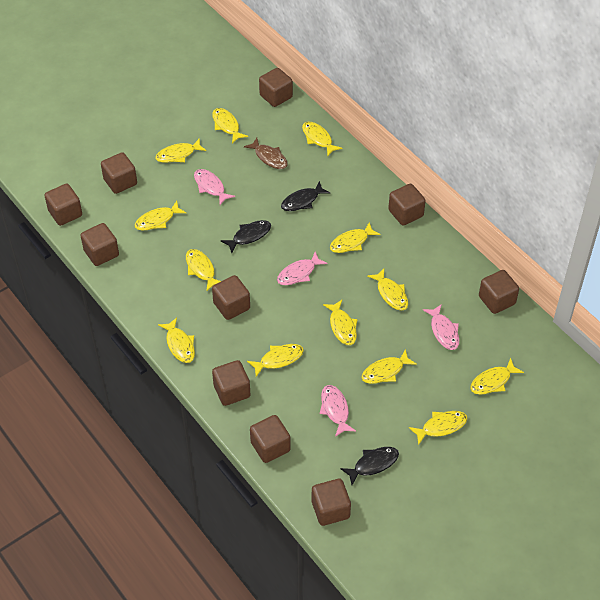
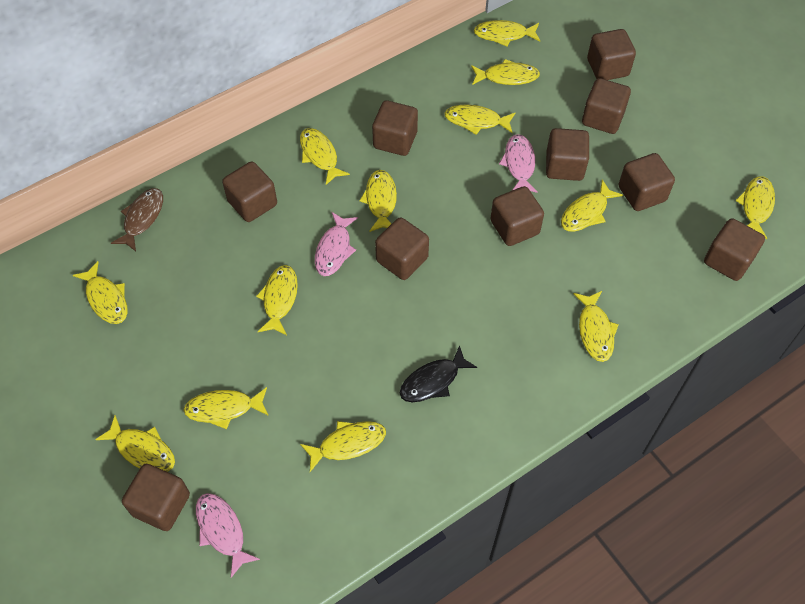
black fish: [221,220,271,254] [281,181,330,211] [340,447,399,485] = 3 -> [400,345,477,402] = 1
pink fish: [194,169,235,205] [277,252,328,285] [320,385,356,437] [423,304,459,350] = 4 -> [196,493,260,578] [315,212,358,276] [499,134,538,193] = 3

